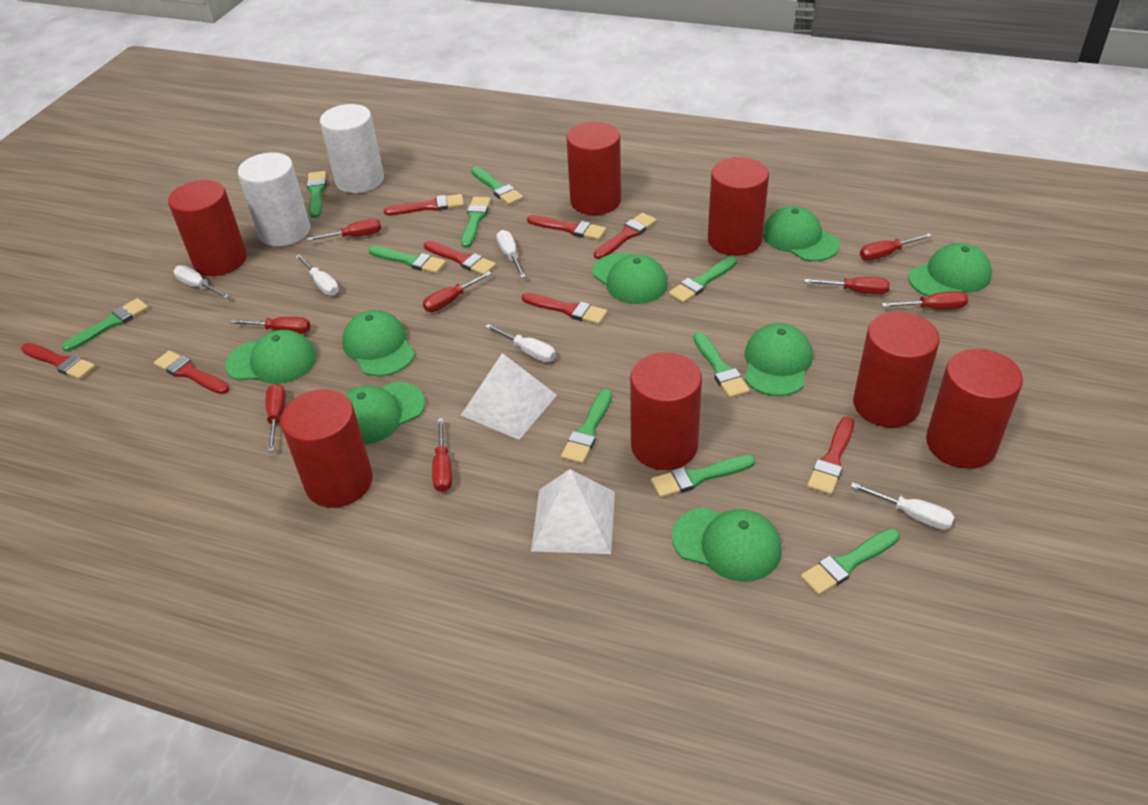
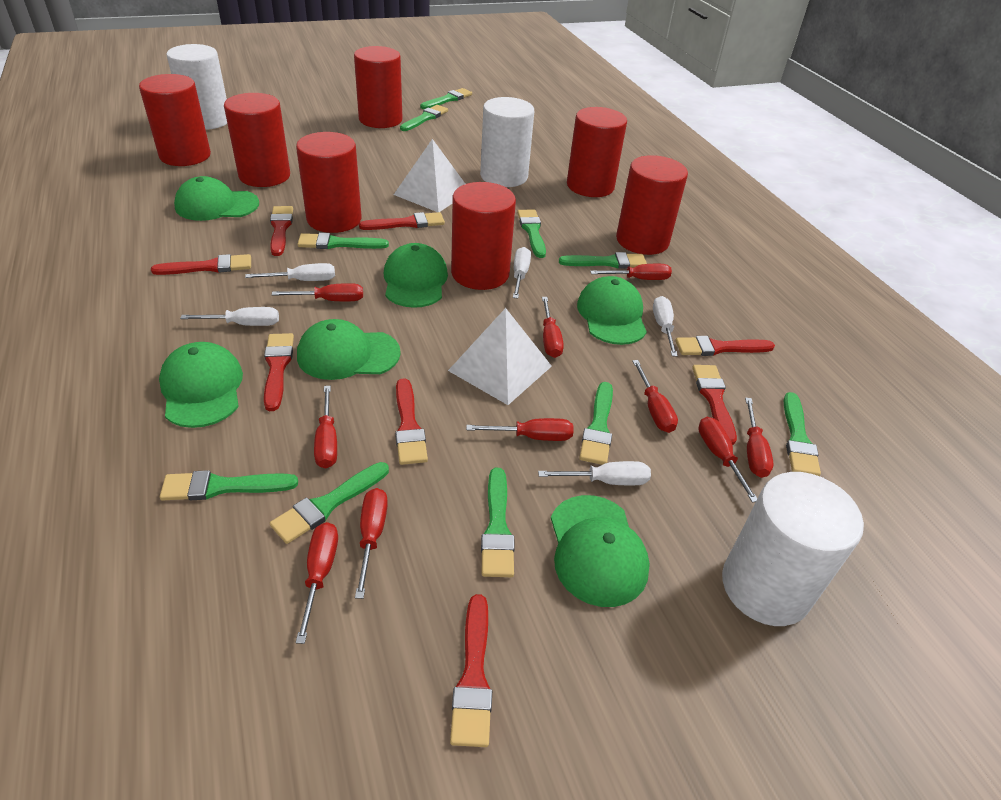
green cap: [225,330,317,384] [342,310,415,377] [344,382,425,445] [592,253,668,304] [672,507,782,582] [745,323,813,396] [763,206,840,262] [908,243,992,296] = 8 -> [159,342,243,428] [174,176,259,221] [297,319,401,380] [384,243,448,308] [551,495,650,607] [577,276,647,345] = 6
red screwdriver: [230,317,310,334] [266,383,286,452] [306,219,382,241] [423,271,492,312] [432,418,452,492] [805,277,890,294] [860,233,932,261] [882,291,968,309] = 8 -> [272,283,363,301] [296,522,338,644] [314,386,337,468] [355,488,388,599] [466,418,574,441] [542,297,564,358] [590,264,672,280] [632,360,678,433] [698,417,757,503] [745,398,774,478] = 10
white cylinder: [238,152,310,246] [320,104,384,193] = 2 -> [166,44,227,130] [480,97,534,187] [722,472,864,626] = 3

